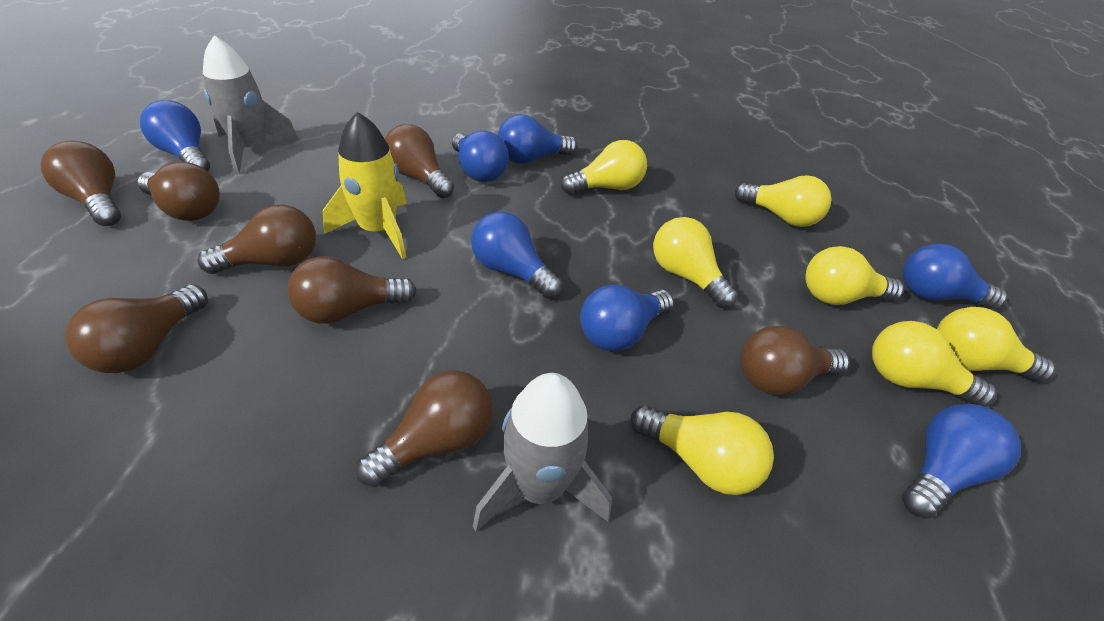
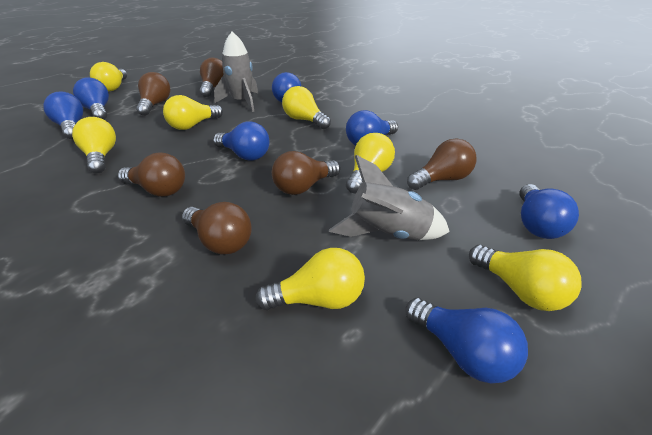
brown light bulb: [41,141,121,226] [65,284,208,373] [137,162,220,221] [197,205,316,274] [287,256,417,324] [356,370,493,487] [385,124,454,198] [741,326,850,395] = 8 -> [118,153,185,197] [136,72,170,116] [182,202,252,255] [199,58,224,97] [272,151,340,195] [407,138,477,190] = 6
yellow rocket: [322,112,407,259] = 1 -> none = 0

